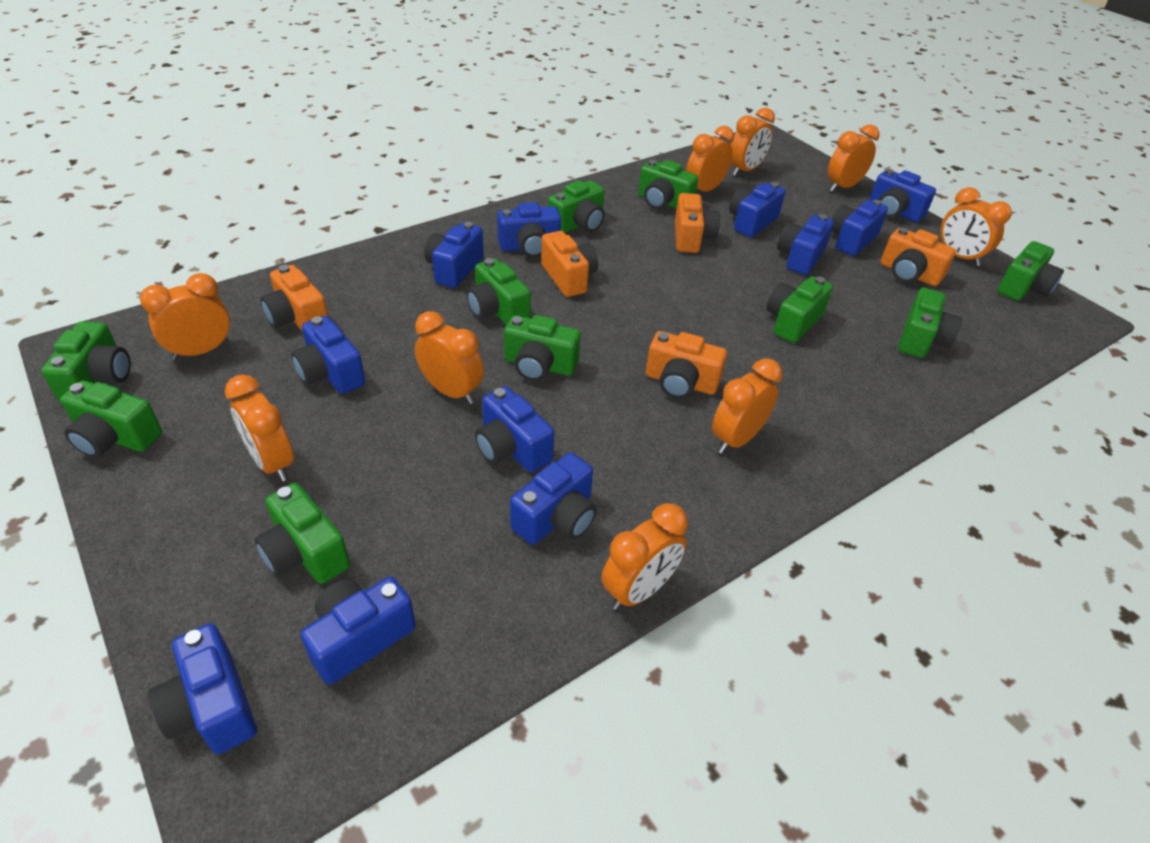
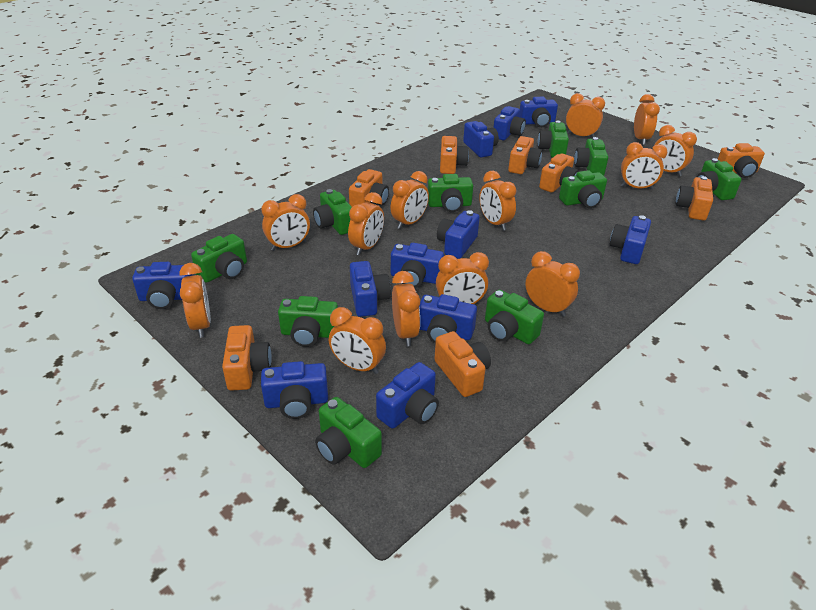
orange camera: [260,265,328,332] [541,231,598,297] [646,331,727,399] [675,193,720,253] [881,228,956,286] = 5 -> [222,325,272,391] [349,169,389,207] [434,331,491,397] [440,136,469,174] [508,136,542,174] [539,154,579,193] [676,176,713,221] [718,143,765,178] = 8
orange clock: [140,273,230,360] [225,374,294,481] [415,311,484,404] [602,503,688,610] [686,126,734,192] [712,358,783,454] [730,108,775,176] [828,124,880,192] [941,187,1012,266] = 9 -> [180,263,211,338] [261,194,310,251] [329,307,386,374] [348,192,384,256] [390,171,429,229] [392,271,420,346] [436,252,489,304] [479,171,516,231] [525,251,580,317] [566,93,605,139] [621,142,667,190] [634,94,660,145] [654,125,697,176] = 13

